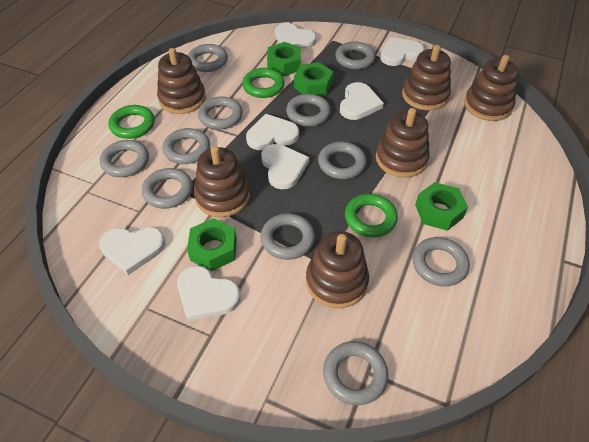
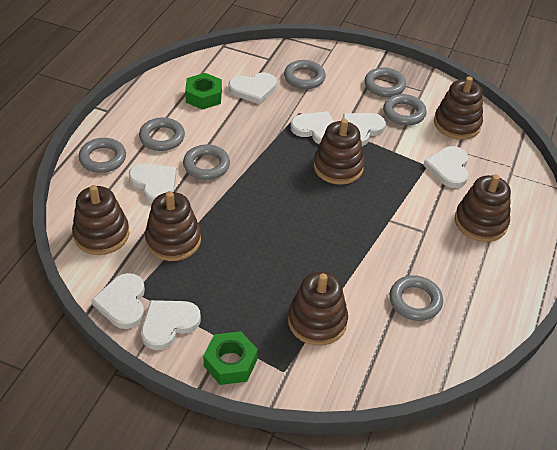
green nut: [187,218,237,271] [267,42,301,76] [294,62,333,96] [415,182,468,231] = 4 -> [185,73,222,110] [203,331,258,385] = 2
green ring: [109,105,155,139] [242,68,285,98] [345,194,398,237] = 3 -> none = 0
grey ring: [100,140,149,177] [142,168,193,209] [163,128,210,164] [188,44,228,72] [198,96,243,130] [260,213,315,260] [286,94,331,127] [318,142,367,179] [323,341,388,405] [335,41,376,70] [412,237,470,286] = 11 -> [79,138,126,173] [139,117,185,151] [183,144,230,180] [284,60,326,89] [364,67,406,97] [383,94,427,126] [389,275,443,321] = 7

